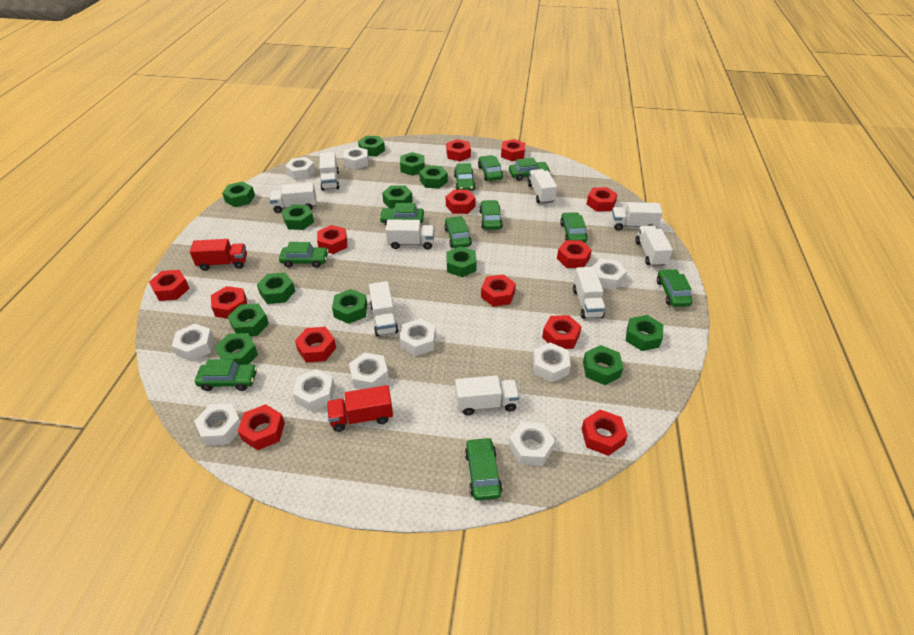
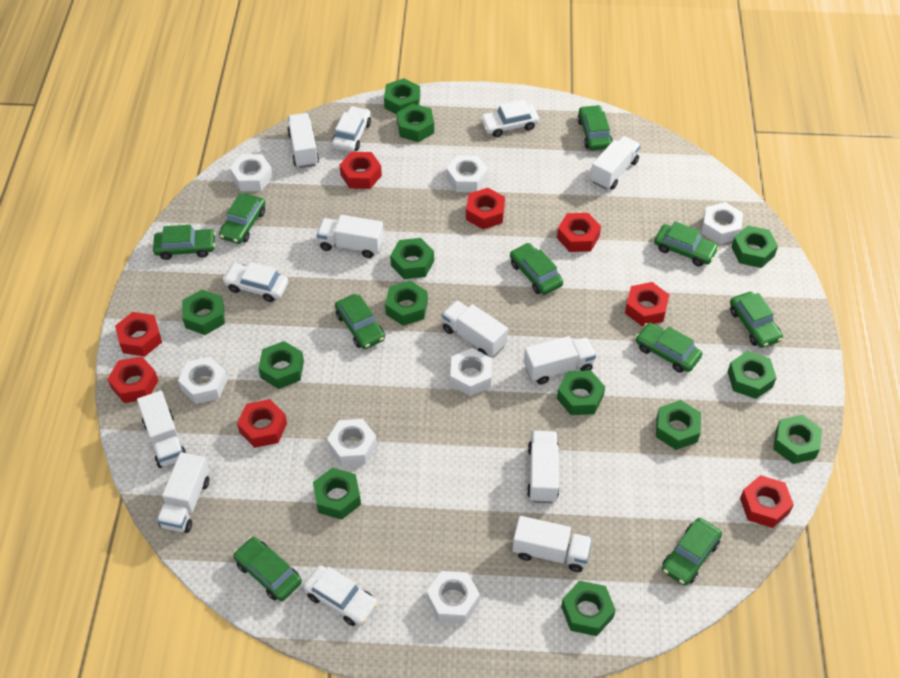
green car: [195,359,257,391] [279,242,329,268] [379,203,424,225] [444,216,472,248] [454,163,476,191] [465,437,502,500] [478,155,503,181] [479,200,503,230] [509,158,550,181] [560,212,588,243] [657,269,693,307] = 11 -> [153,225,216,260] [219,194,265,244] [233,537,302,601] [335,294,385,349] [510,243,563,295] [577,105,613,150] [636,323,702,373] [654,221,719,266] [662,518,722,586] [730,292,783,348] = 10
red nut: [149,270,190,301] [211,286,247,319] [238,404,285,450] [295,327,336,362] [317,225,347,254] [446,139,471,161] [446,190,476,214] [481,274,516,307] [501,139,525,161] [542,315,582,349] [557,240,592,268] [581,409,628,456] [587,187,618,212] = 13 -> [108,357,159,403] [115,312,162,357] [237,399,287,448] [340,152,382,189] [466,188,505,229] [557,213,601,252] [625,282,670,326] [740,475,794,528] = 8
red truck: [190,239,247,271] [327,385,393,432] = 2 -> none = 0
white car: none = 0 -> [223,262,288,302] [303,565,378,626] [332,106,371,152] [480,100,539,137] = 4
white nut: [172,324,214,361] [194,403,241,446] [285,157,315,180] [293,369,335,412] [343,147,369,170] [349,352,389,389] [400,319,436,356] [509,422,555,466] [533,343,571,382] [592,259,627,290] = 10 -> [178,357,228,404] [230,154,273,191] [327,419,377,466] [427,571,480,623] [446,155,488,192] [450,348,492,396] [701,202,743,244] = 7

